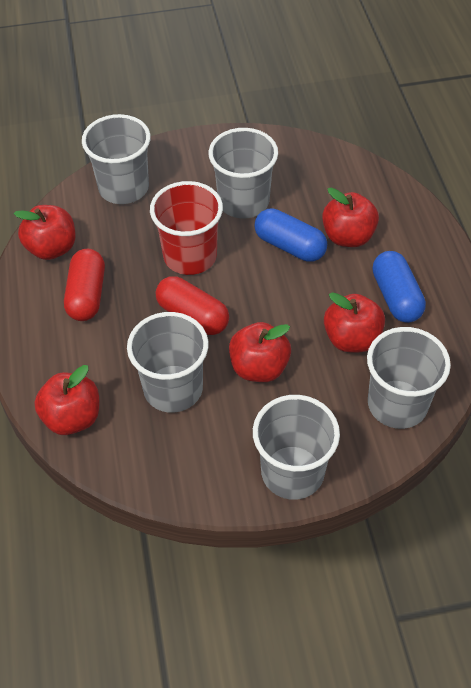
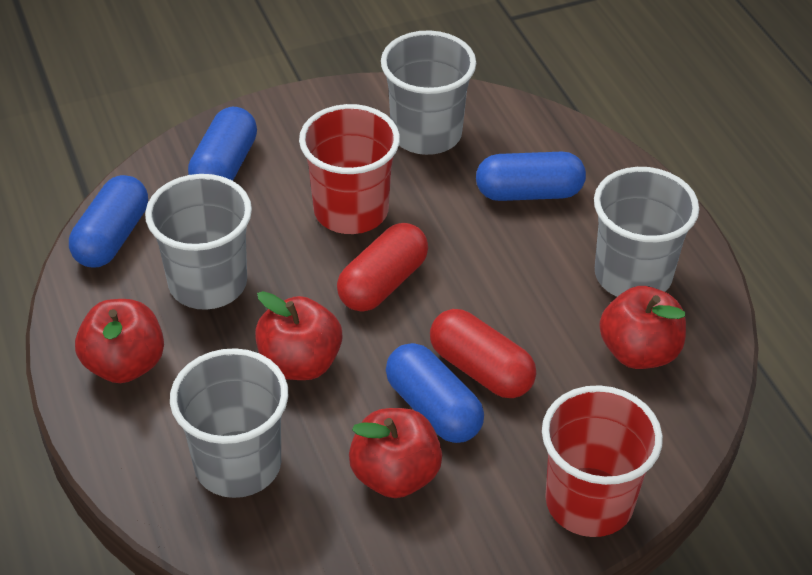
blue capsule: [254,208,327,262] [373,251,426,323] = 2 -> [69,175,148,268] [188,107,257,181] [386,343,484,443] [476,152,586,201] = 4
grey cup: [82,114,151,204] [127,312,209,413] [209,128,278,219] [253,395,340,500] [367,327,451,429] = 5 -> [145,174,252,310] [170,348,288,498] [381,30,476,155] [594,167,699,297] = 4
red apple: [14,205,76,260] [34,365,99,435] [229,322,291,382] [322,188,379,247] [324,292,385,352] = 5 -> [75,299,164,383] [255,291,342,380] [349,408,442,498] [599,286,686,369] = 4
red cup: [150,181,223,275] = 1 -> [299,104,400,234] [542,385,663,537] = 2

